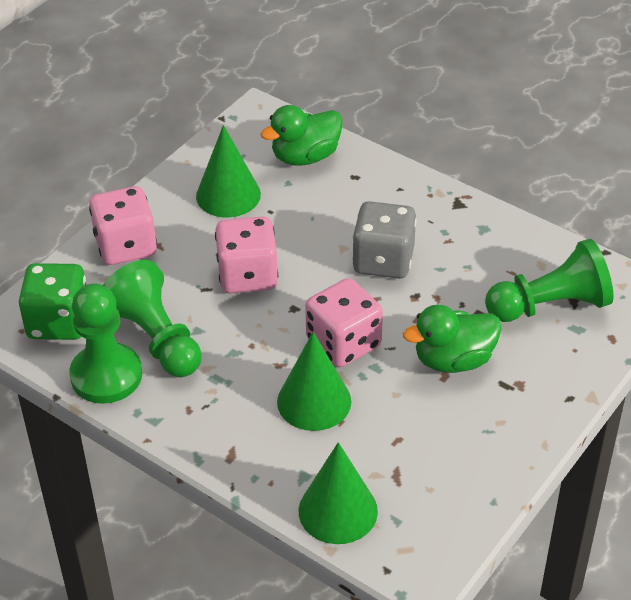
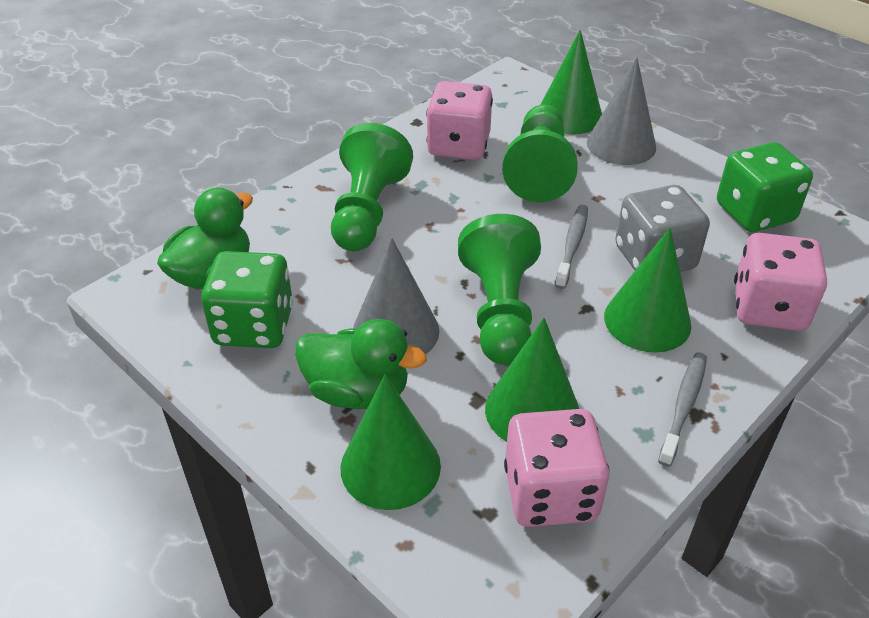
green cone: [196,125,261,217] [277,332,351,431] [299,442,378,544] = 3 -> [341,374,441,510] [485,318,579,442] [540,30,602,134] [604,228,692,353] = 4
green dice: [19,263,86,340] = 1 -> [201,251,293,348] [717,142,813,232] = 2
grey cone: none = 0 -> [353,238,439,354] [587,57,656,165] = 2
grey toothbrush: none = 0 -> [555,205,588,289] [658,352,707,467] = 2

